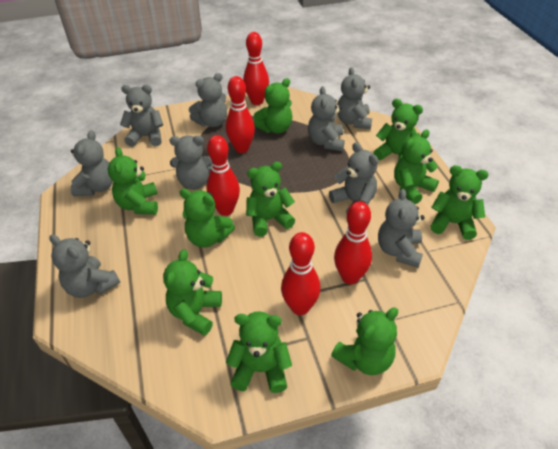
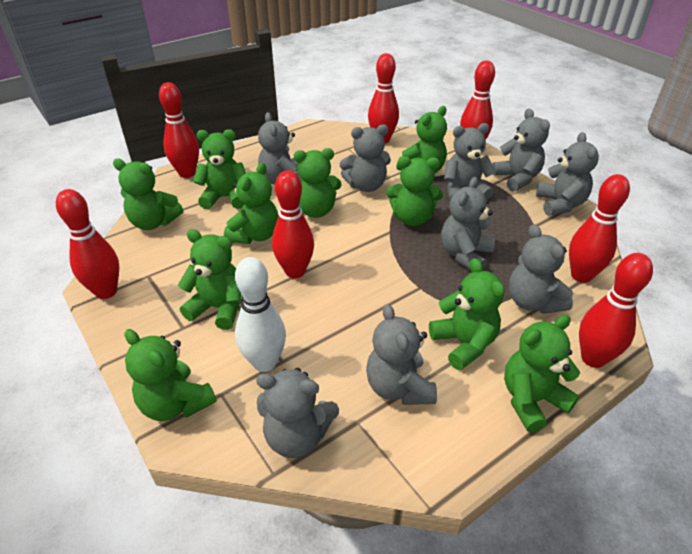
red bowling pin: [207,135,240,216] [226,76,255,153] [243,32,269,105] [281,232,321,315] [334,201,372,284] = 5 -> [56,189,119,299] [159,82,199,178] [272,170,314,278] [368,53,399,144] [460,61,495,139] [569,174,630,283] [579,253,653,368] = 7
white bowling pin: none = 0 -> [235,257,286,372] = 1

